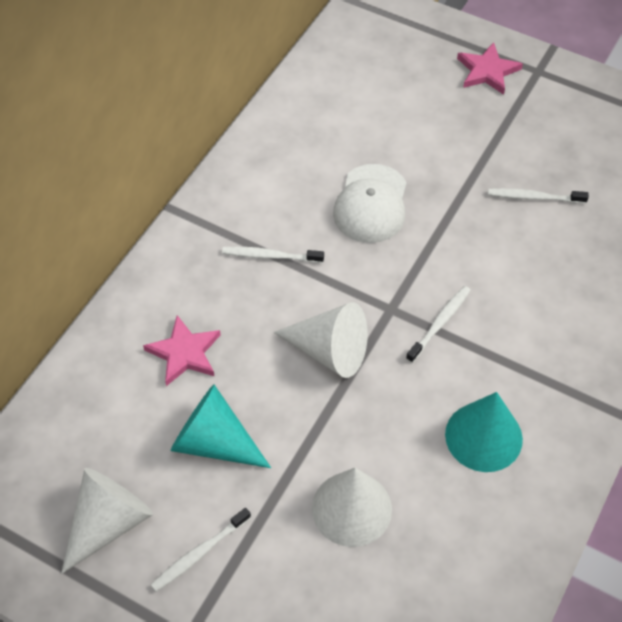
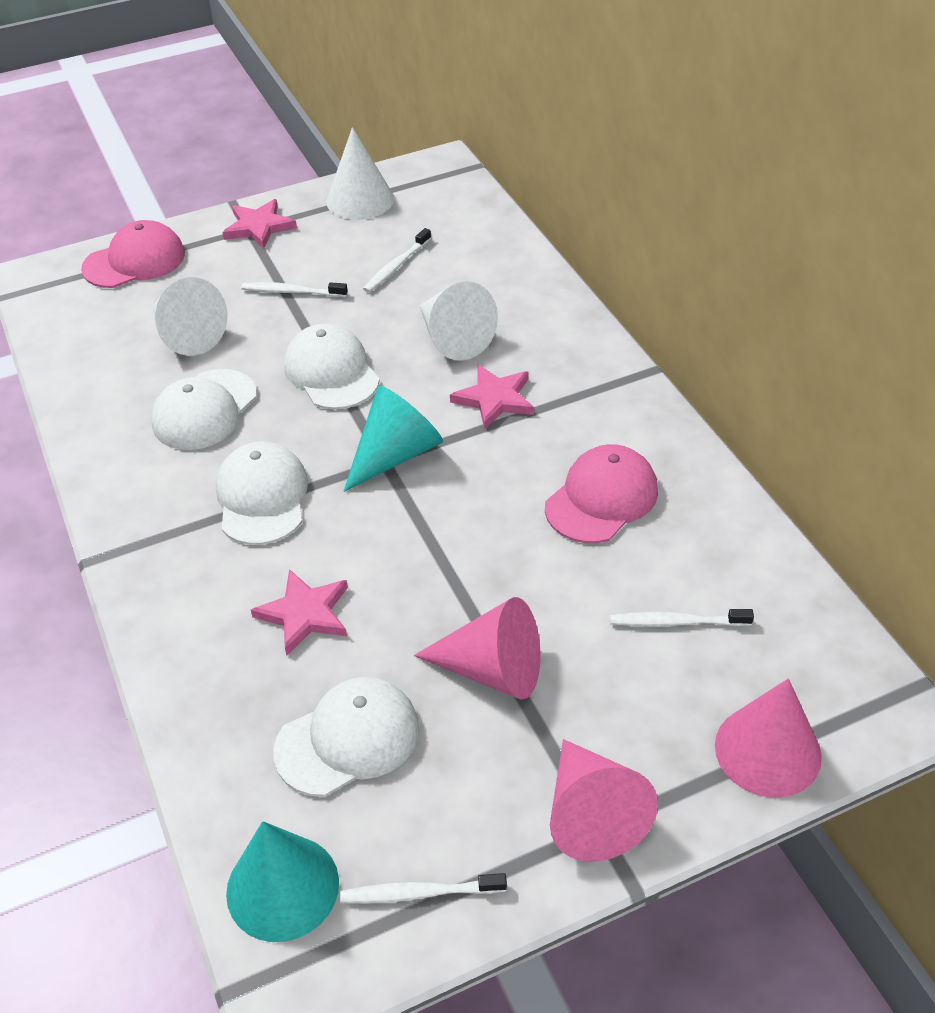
pink cap: none = 0 -> [81,220,185,288] [545,444,658,543] = 2
pink cone: none = 0 -> [414,597,541,699] [550,739,658,862] [715,679,822,798] = 3
pink star: [143,315,221,386] [457,42,523,95] = 2 -> [222,199,297,249] [251,569,348,656] [450,365,534,430] = 3
white cap: [333,164,407,243] = 1 -> [151,369,257,450] [216,441,308,545] [273,677,419,797] [284,323,380,410] = 4

